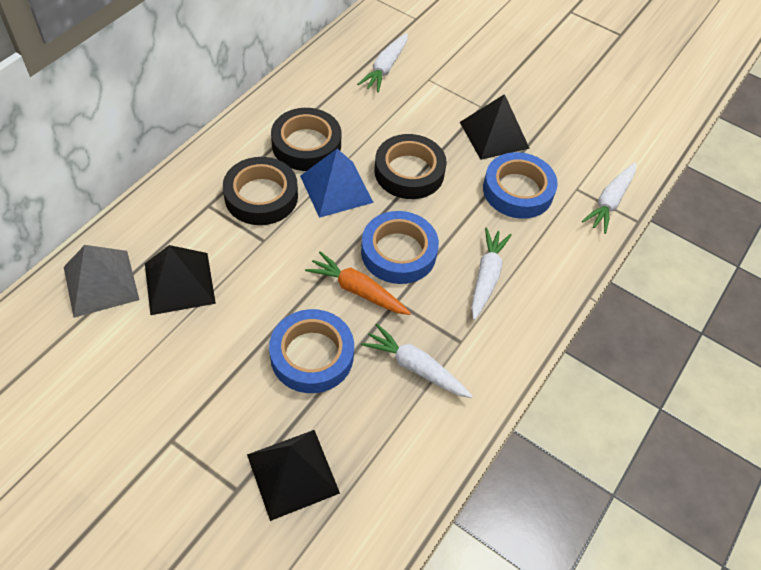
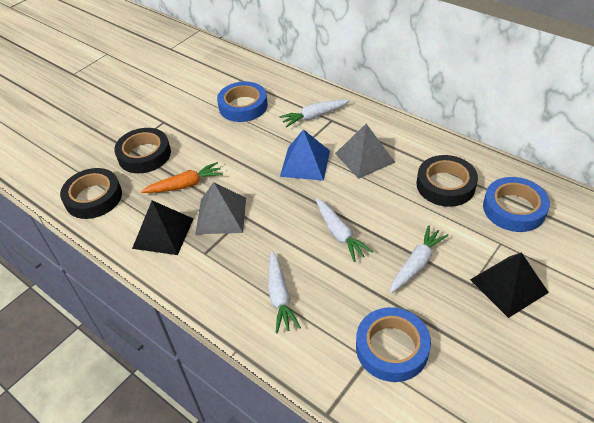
black pyramid: [145,245,216,315] [247,430,340,521] [460,94,530,160] = 3 -> [132,201,193,255] [470,252,549,318] = 2
grey pyramid: [64,245,139,318] = 1 -> [195,182,246,234] [335,124,395,179] = 2

